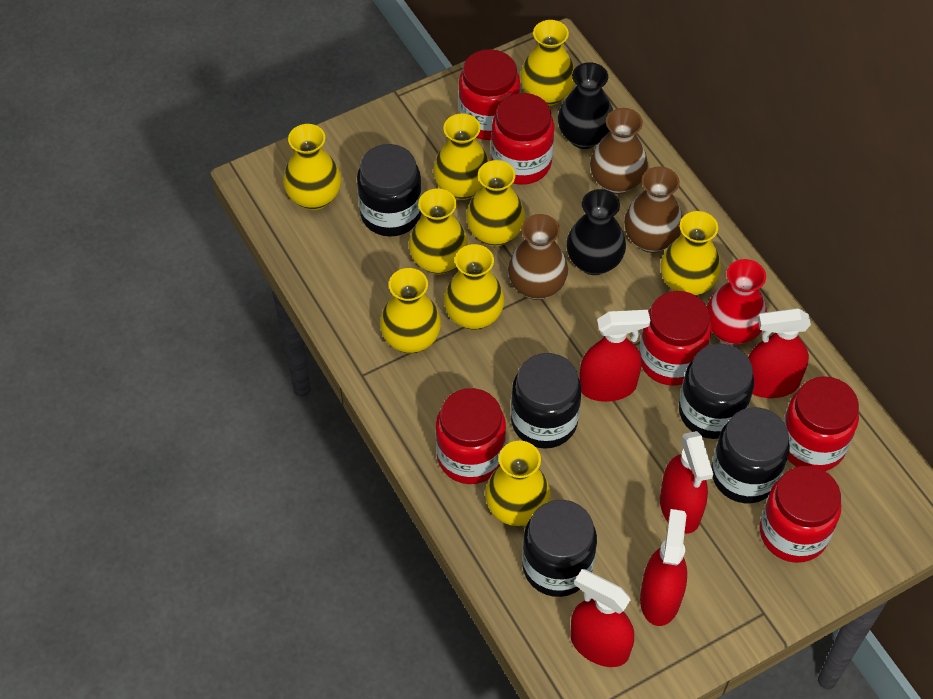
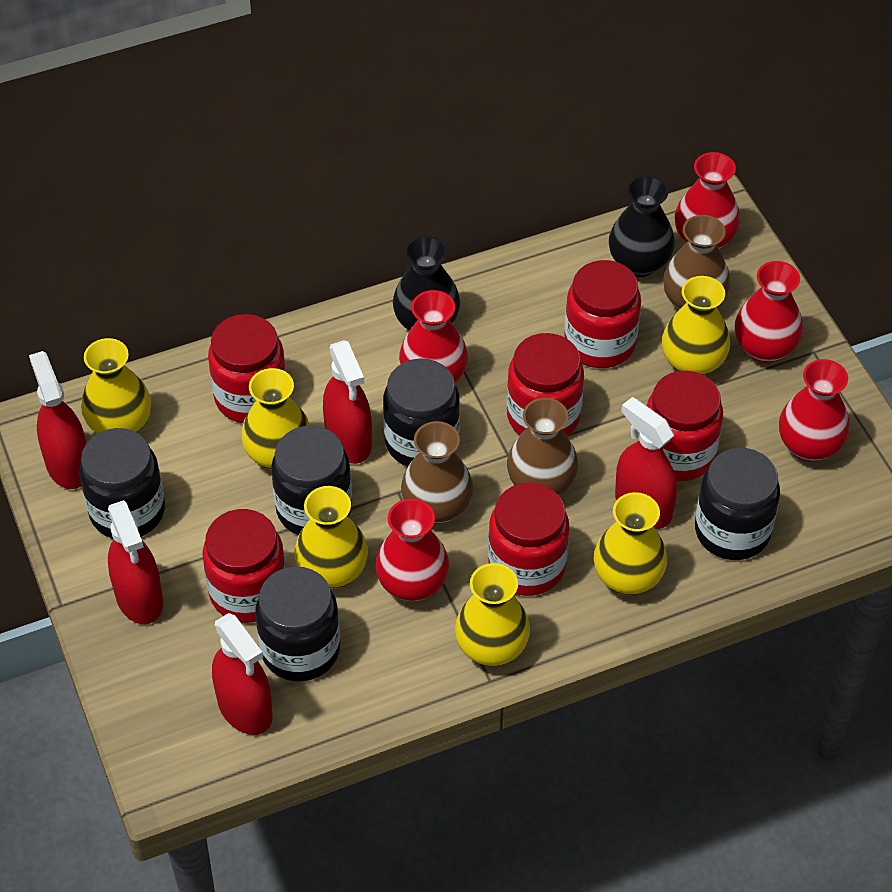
red vase: [707,259,767,345] = 1 -> [375,499,449,602] [399,290,468,382] [675,152,740,249] [735,261,803,363] [779,359,850,462] = 5
yellow vase: [283,124,341,210] [380,268,441,354] [409,188,468,275] [433,114,489,200] [444,244,505,330] [466,160,525,247] [485,441,551,526] [520,20,575,106] [661,211,721,296] = 9 -> [81,338,151,434] [241,368,310,470] [295,486,368,589] [455,563,530,666] [594,492,667,595] [662,276,730,375] = 6

